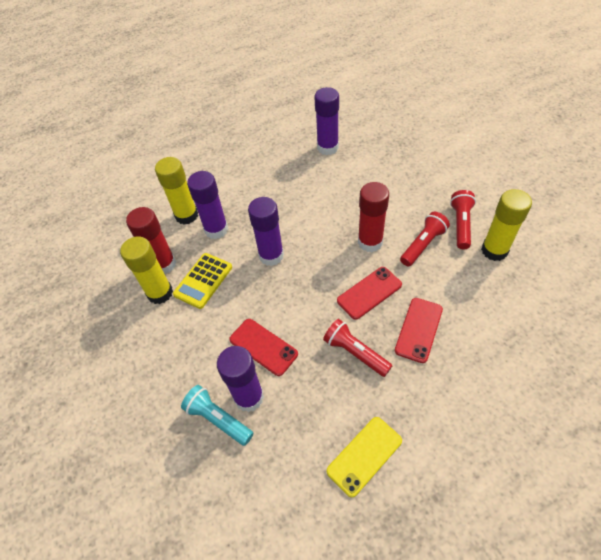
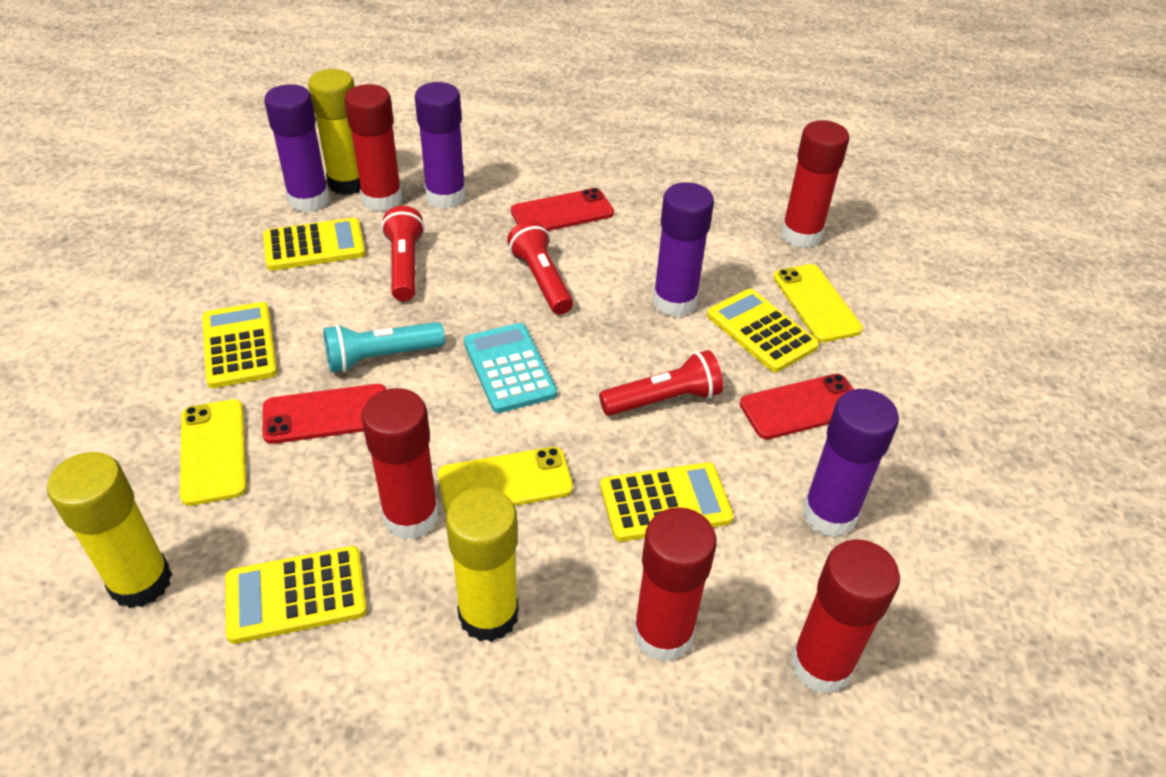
red glue stick: [126,207,176,274] [358,182,389,252] = 2 -> [344,84,402,212] [361,388,439,539] [633,507,717,662] [781,120,849,248] [791,539,900,695] = 5
turquoise calculator: none = 0 -> [464,323,557,413] = 1
yellow calculator: [173,253,232,309] = 1 -> [202,302,277,388] [225,546,367,644] [263,218,366,271] [600,462,734,542] [707,289,819,372] = 5
yellow phone: [327,417,402,497] = 1 -> [180,399,247,506] [438,447,573,513] [773,264,863,342] = 3

